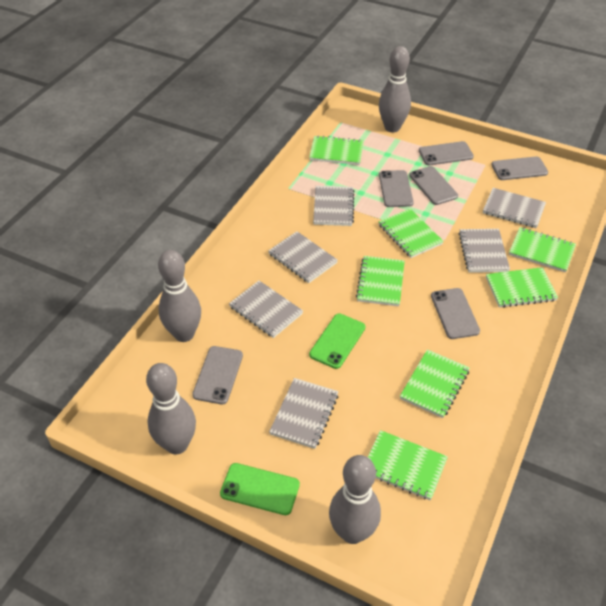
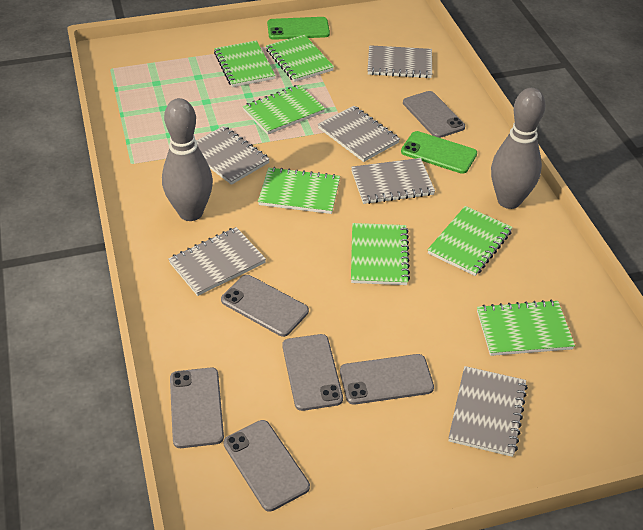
grey bowling pin: [146,363,196,454] [158,250,201,342] [329,455,381,544] [379,46,411,132] = 4 -> [162,98,213,221] [491,88,546,209] = 2

